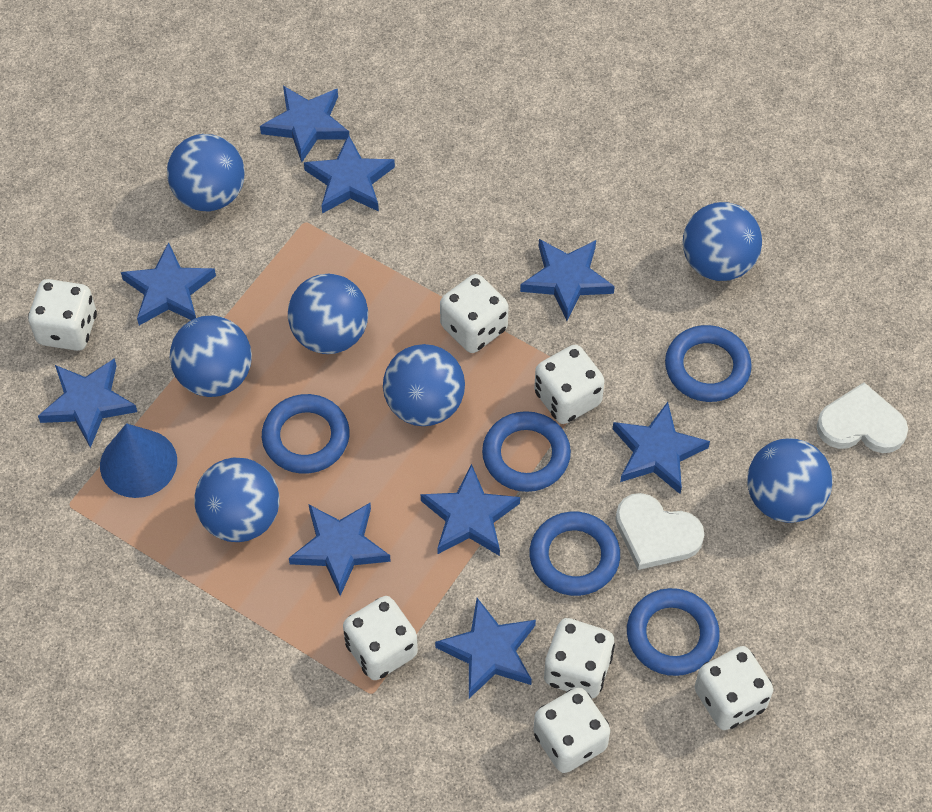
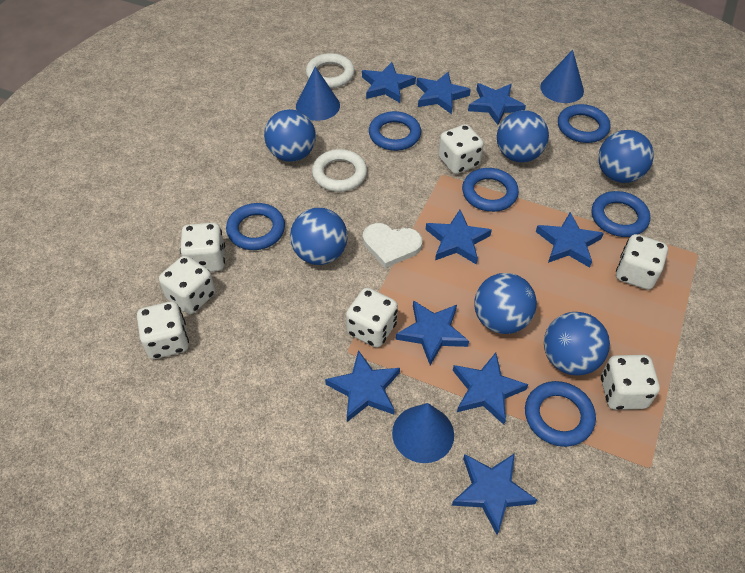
blue ball: [167,134,245,212] [170,315,252,397] [194,458,279,542] [288,274,368,354] [383,344,465,426] [683,202,762,281] [747,438,833,523] = 7 -> [264,109,316,162] [290,208,348,265] [474,273,537,334] [497,110,549,163] [544,312,610,375] [598,130,654,183] = 6
blue cone: [100,423,177,498] = 1 -> [296,66,340,121] [392,403,454,463] [540,50,584,103] = 3
blue ring: [262,394,350,474] [482,411,571,492] [530,512,620,596] [627,588,720,676] [665,325,752,402] = 5 -> [226,203,285,250] [369,111,421,151] [462,168,519,212] [525,381,596,447] [558,104,610,143] [592,191,650,237] = 6
white heart: [615,493,705,570] [817,382,908,453] = 2 -> [363,223,422,268] = 1
white ring: none = 0 -> [306,53,355,88] [312,149,367,192] = 2

